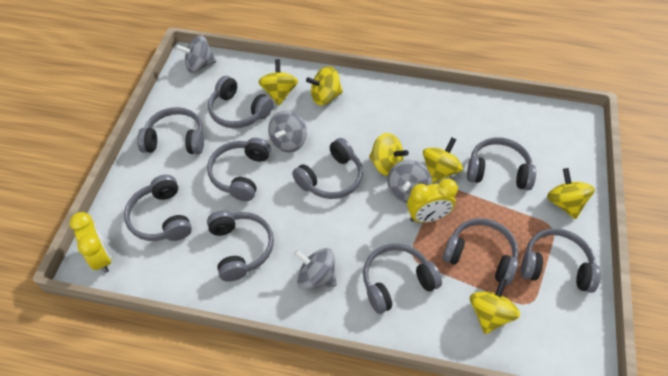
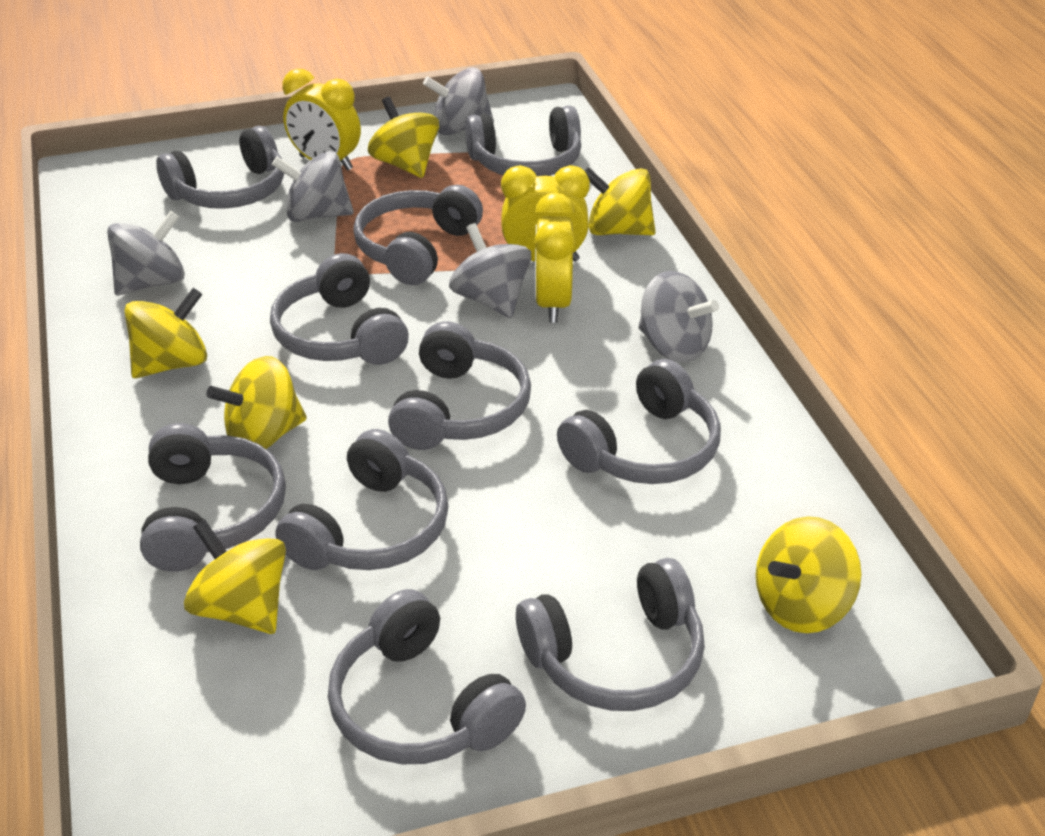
grey spinning top: [176,36,217,73] [268,110,307,152] [294,248,337,290] [387,160,432,203] = 4 -> [107,211,185,295] [272,151,354,222] [423,68,494,135] [449,223,531,318] [639,271,719,363] = 5
yellow clock: [69,212,112,273] [407,179,458,223] = 2 -> [282,69,361,171] [501,165,590,262] [534,192,575,323] = 3

